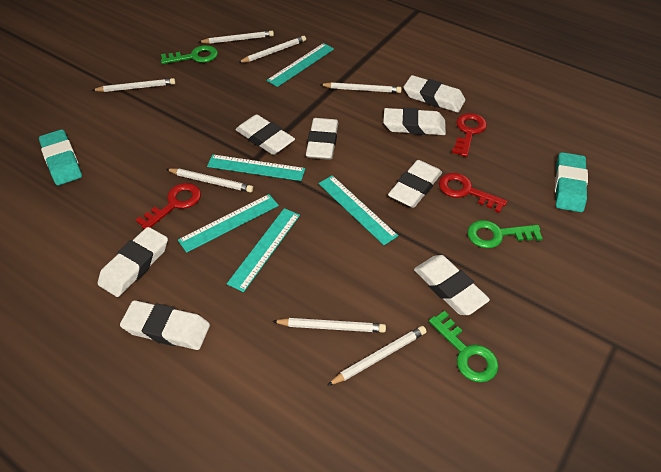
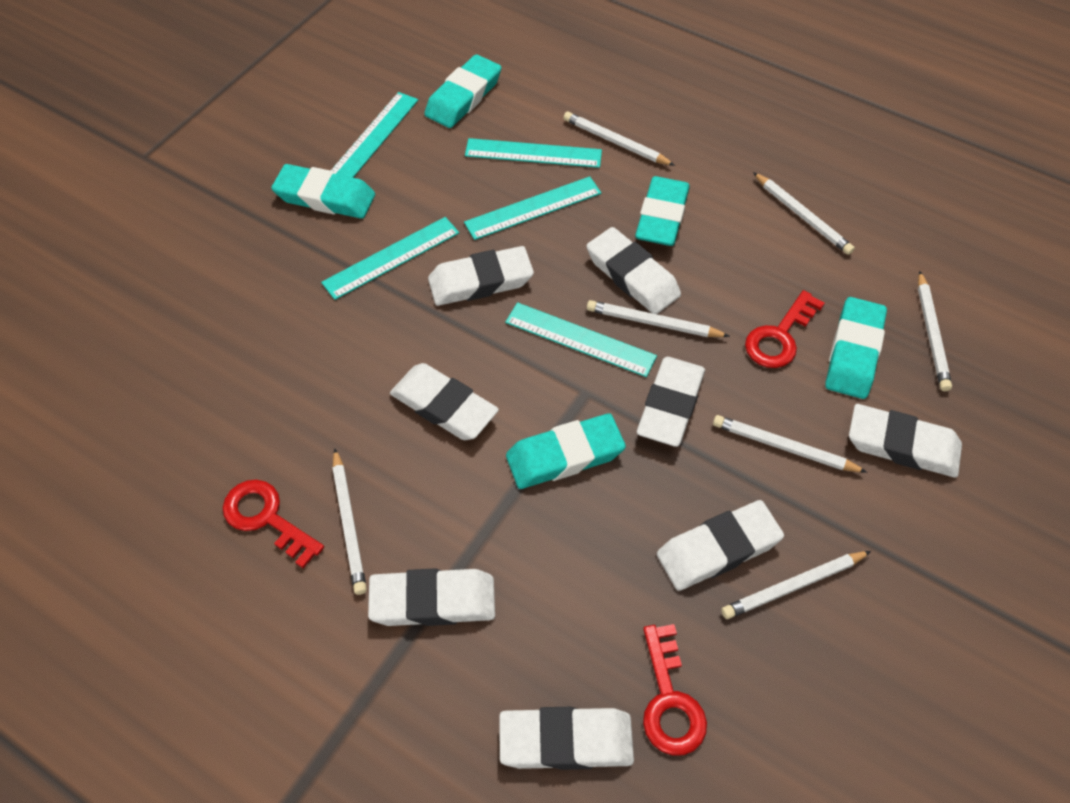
green key: [161,45,218,64] [429,311,498,382] [467,220,543,248] = 3 -> none = 0
turquoise eraser: [39,129,82,185] [555,152,588,212] = 2 -> [271,164,375,219] [424,54,501,128] [506,413,626,489] [635,176,690,246] [825,297,887,399] = 5

